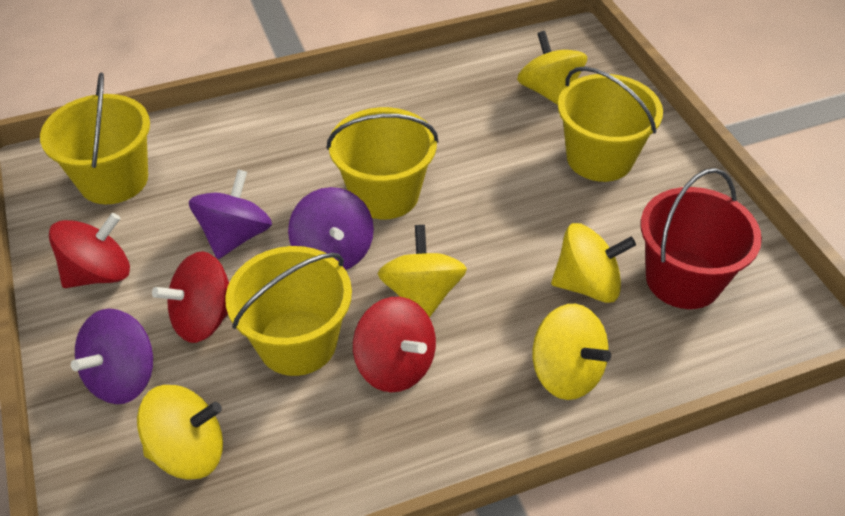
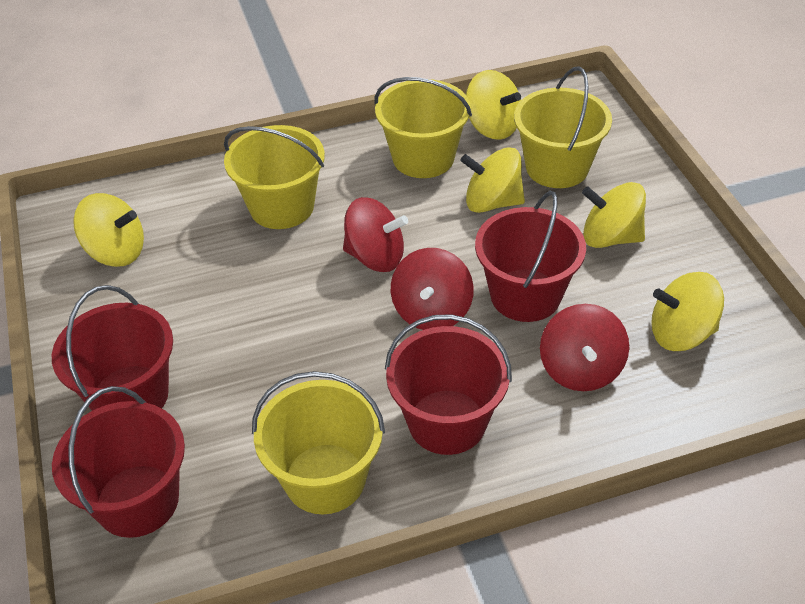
purple spinning top: [71,308,153,404] [189,169,272,259] [288,187,374,270] = 3 -> none = 0
red bucket: [641,168,762,309] = 1 -> [52,285,173,411] [52,386,185,538] [385,314,512,455] [475,191,586,322] = 4

